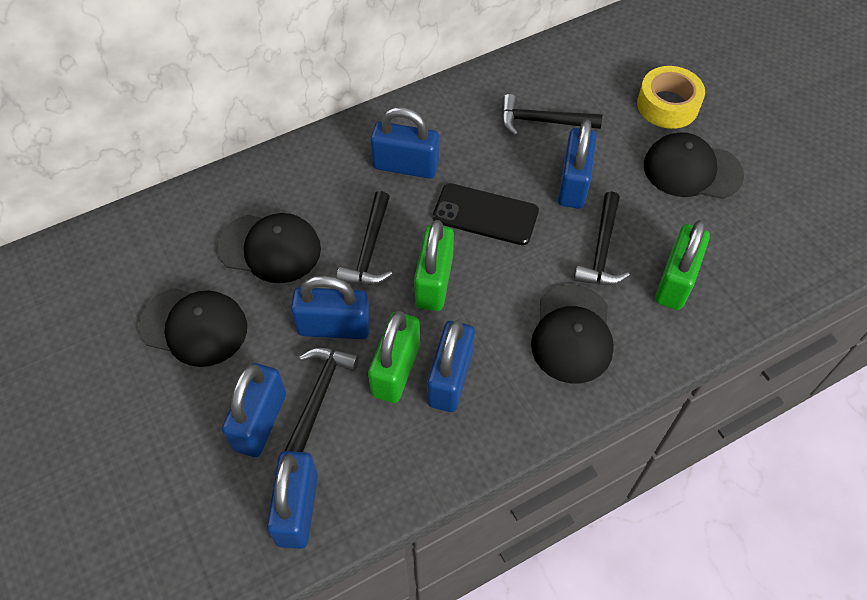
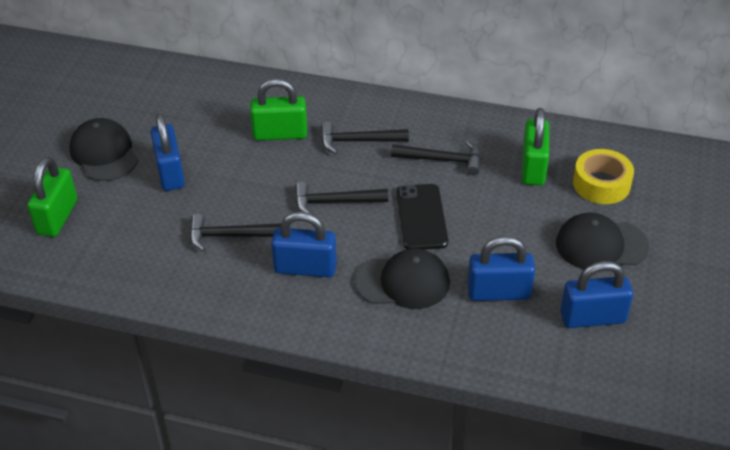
black cap: [138,288,247,367] [217,213,321,283] [531,285,614,384] [644,132,744,199] = 4 -> [69,118,138,181] [355,248,450,309] [556,212,649,269] = 3
blue padlock: [222,363,286,457] [267,451,318,549] [291,276,371,339] [370,107,439,179] [427,320,475,412] [558,119,597,209] = 6 -> [151,113,185,191] [271,212,337,277] [467,236,535,301] [560,261,633,328] = 4

